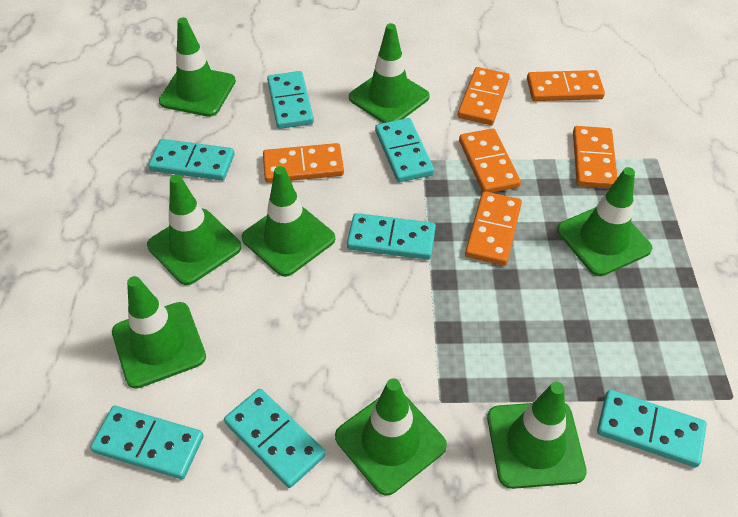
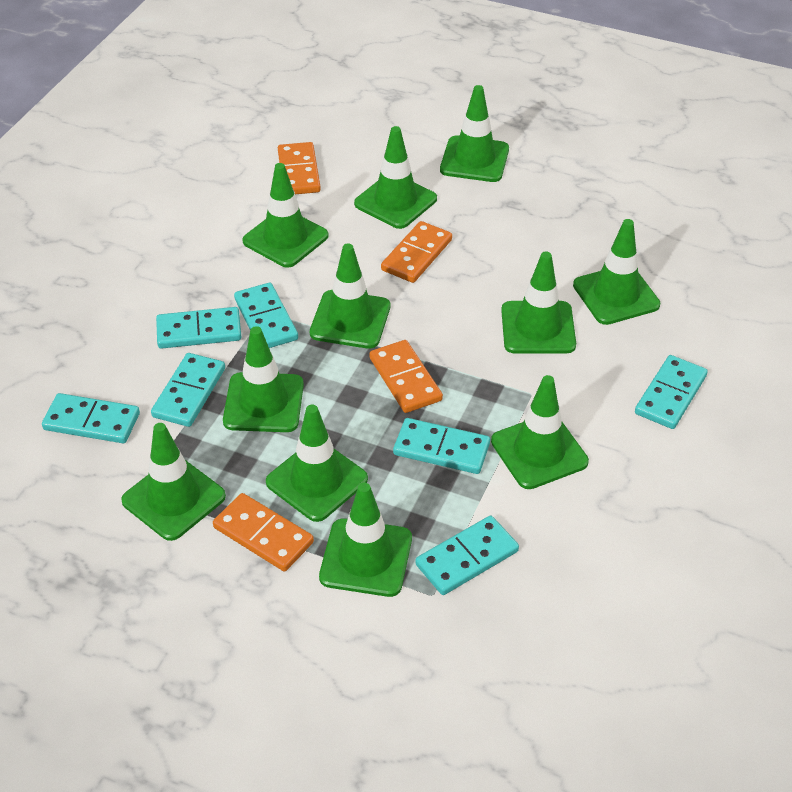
green traffic cone: [112,276,206,389] [147,174,242,285] [159,18,236,117] [242,166,335,277] [335,378,447,496] [349,23,430,123] [487,382,587,489] [557,167,652,276] = 8 -> [121,423,226,541] [223,326,304,432] [242,163,328,268] [266,405,368,522] [310,243,390,349] [319,483,412,597] [354,126,437,229] [440,85,509,182] [491,375,589,489] [501,252,576,354] [573,219,660,325] = 11
orange domino: [263,143,344,183] [458,67,510,125] [459,128,521,193] [465,191,522,266] [527,70,605,101] [573,126,618,188] = 6 -> [213,493,314,572] [278,142,321,194] [369,340,443,413] [381,221,452,283] = 4

